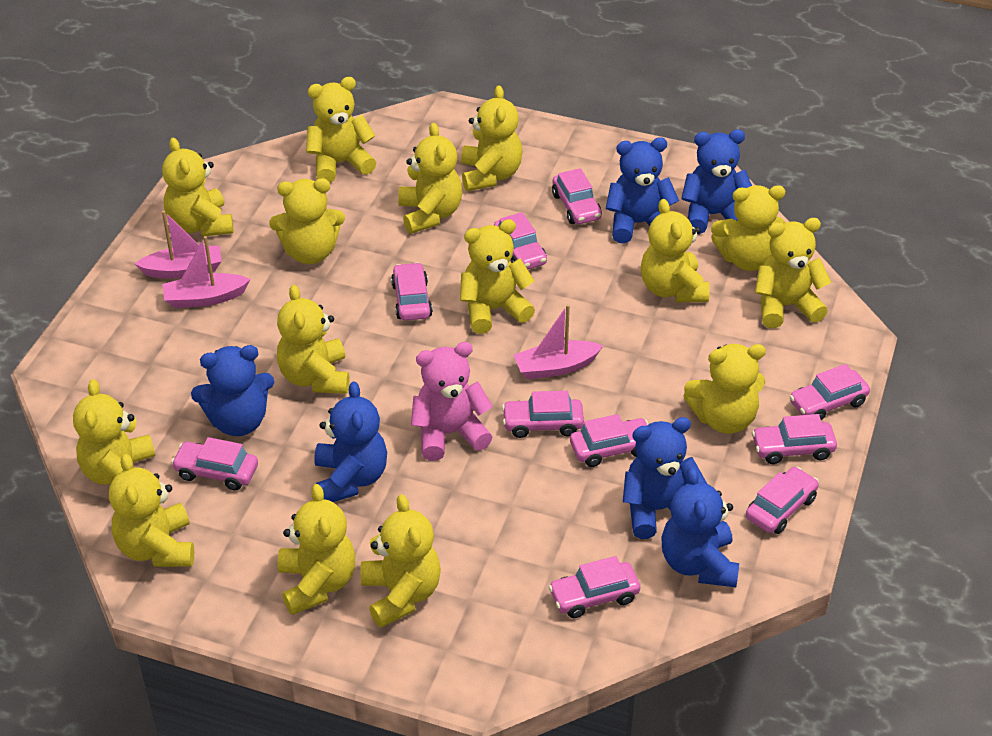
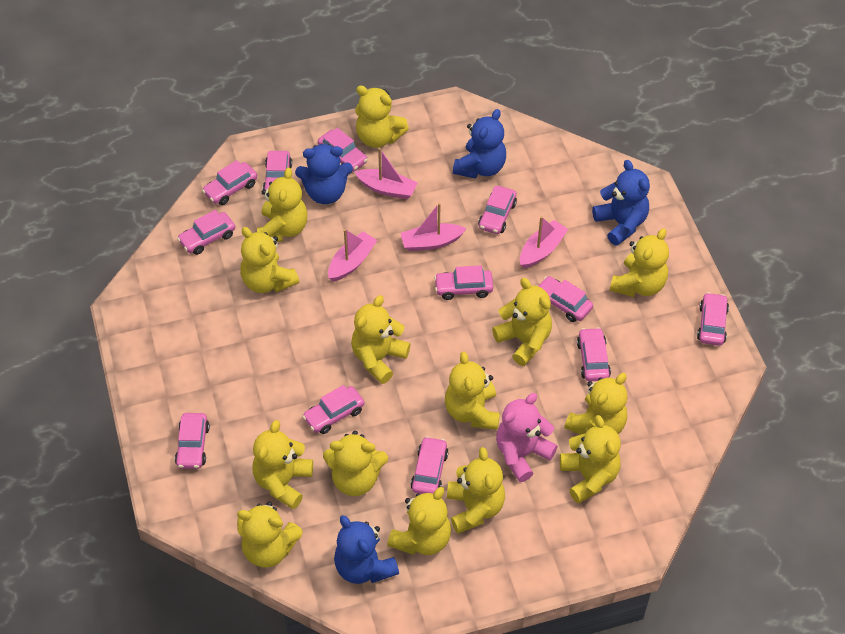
blue teddy bear: [191,345,274,436] [314,381,387,502] [606,137,679,243] [623,417,707,539] [662,467,739,587] [681,129,752,234] = 6 -> [295,143,353,204] [334,515,399,584] [453,109,506,179] [592,160,650,246] = 4
pink boat: [135,211,222,279] [162,236,251,308] [514,304,603,379] = 3 -> [328,229,377,282] [355,148,418,199] [400,203,467,251] [520,216,568,268] = 4
pink car: [171,437,258,491] [391,262,433,321] [494,212,547,269] [502,391,584,438] [548,556,640,618] [552,168,602,224] [570,414,648,467] [746,467,819,534] [752,414,837,464] [789,364,870,420] = 10 -> [175,413,210,469] [177,210,235,255] [202,160,257,205] [263,151,292,190] [302,385,364,434] [318,128,368,172] [410,436,448,494] [434,265,493,300] [478,186,517,234] [537,276,593,322] [577,327,611,381] [697,292,729,346] = 12
yellow teddy bear: [73,379,155,485] [109,454,194,567] [162,137,233,237] [269,178,345,264] [277,285,349,394] [277,484,355,615] [306,77,376,183] [361,494,441,628] [398,123,462,234] [460,219,535,334] [461,85,523,191] [641,199,710,302] [683,344,766,434] [711,185,786,271] [755,218,831,328] = 15 -> [237,502,303,568] [240,227,299,293] [252,420,313,509] [257,167,308,242] [323,431,388,496] [351,295,411,384] [355,85,409,148] [387,487,451,555] [445,352,500,430] [447,447,505,534] [492,278,552,366] [560,415,621,504] [564,373,627,435] [610,228,669,297] = 14

